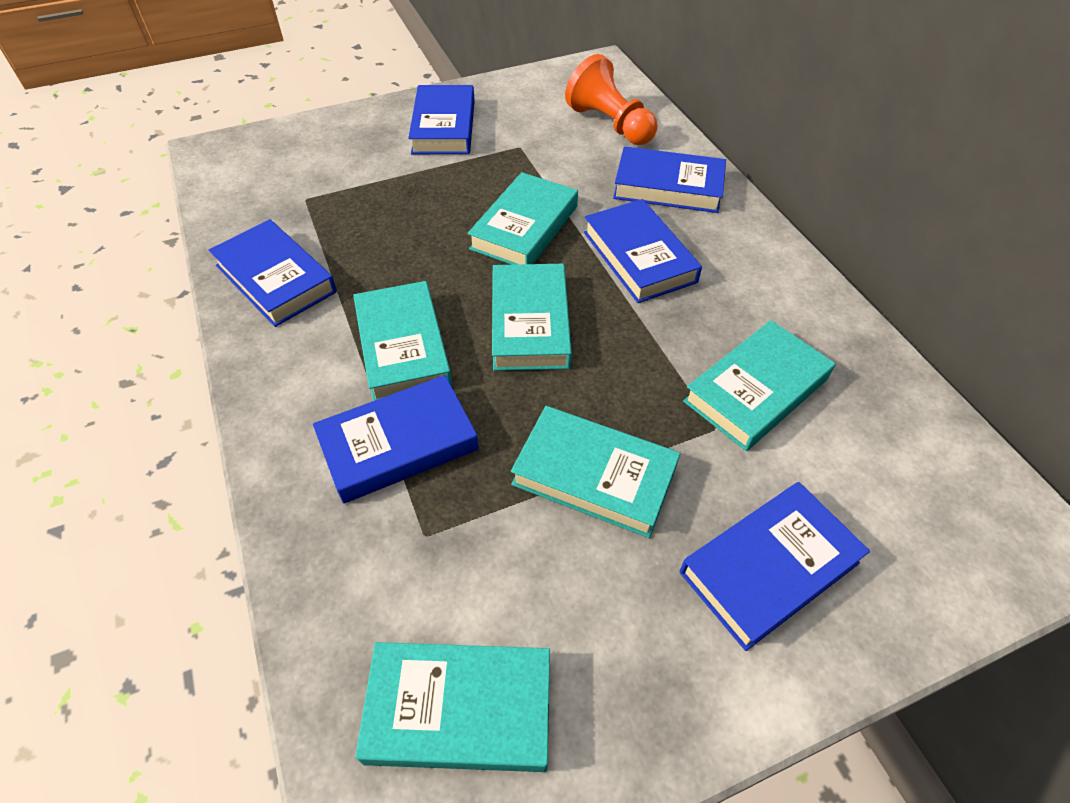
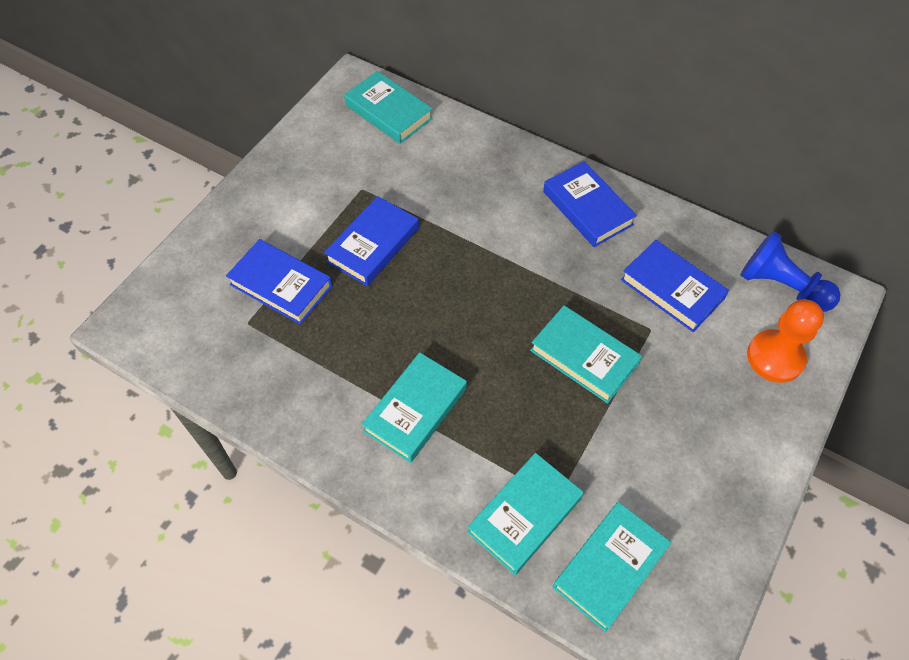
blue book: [209,219,337,327] [313,375,479,504] [408,85,475,154] [584,199,702,303] [613,146,726,213] [680,482,870,651] = 6 -> [226,239,332,325] [324,196,419,286] [543,161,637,247] [621,240,729,332] = 4
blue pawn: none = 0 -> [740,231,841,312] = 1
turquoise book: [353,281,452,401] [355,642,550,772] [468,172,578,265] [492,264,572,371] [511,406,680,538] [683,320,836,451] = 6 -> [344,71,433,144] [361,352,467,463] [467,453,584,575] [530,305,642,403] [553,502,671,632] = 5

